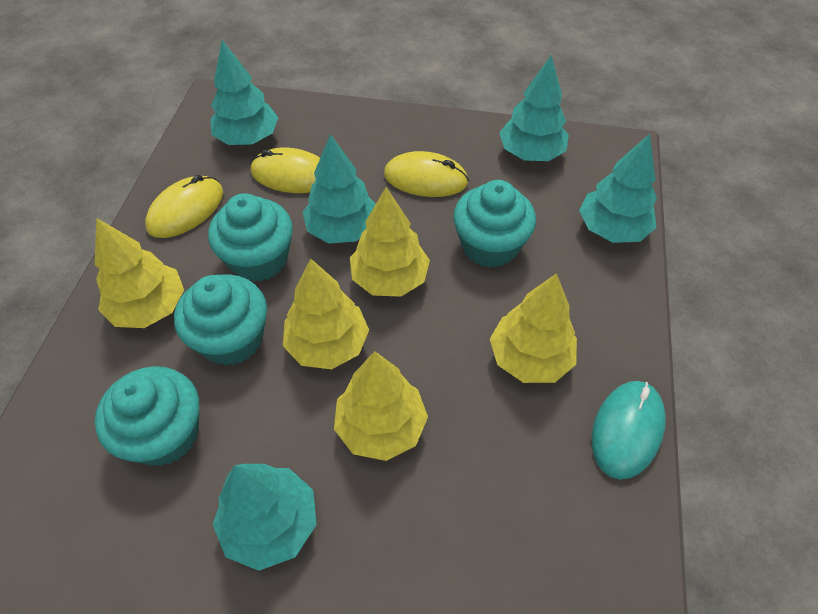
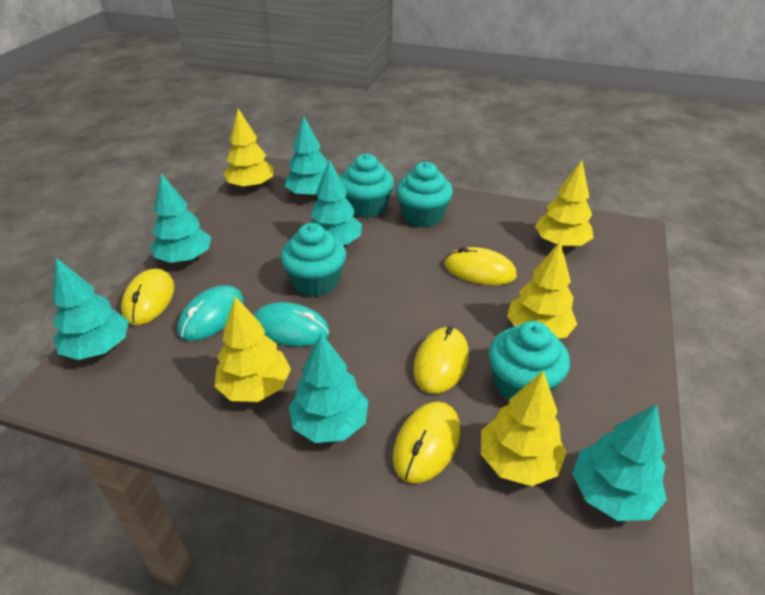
turquoise mouse: [591,381,666,480] = 1 -> [177,285,244,341] [254,302,330,346] = 2
turquoise tree: [210,40,278,145] [213,464,316,571] [302,134,376,244] [499,55,569,161] [579,134,657,243] = 5 -> [53,258,129,360] [151,174,211,263] [285,116,328,198] [289,333,368,443] [311,159,362,245] [572,404,667,521] = 6
yellow mouse: [145,175,223,238] [250,147,320,193] [384,151,469,197] = 3 -> [121,269,174,325] [393,402,460,484] [413,326,469,394] [445,247,517,285] = 4

